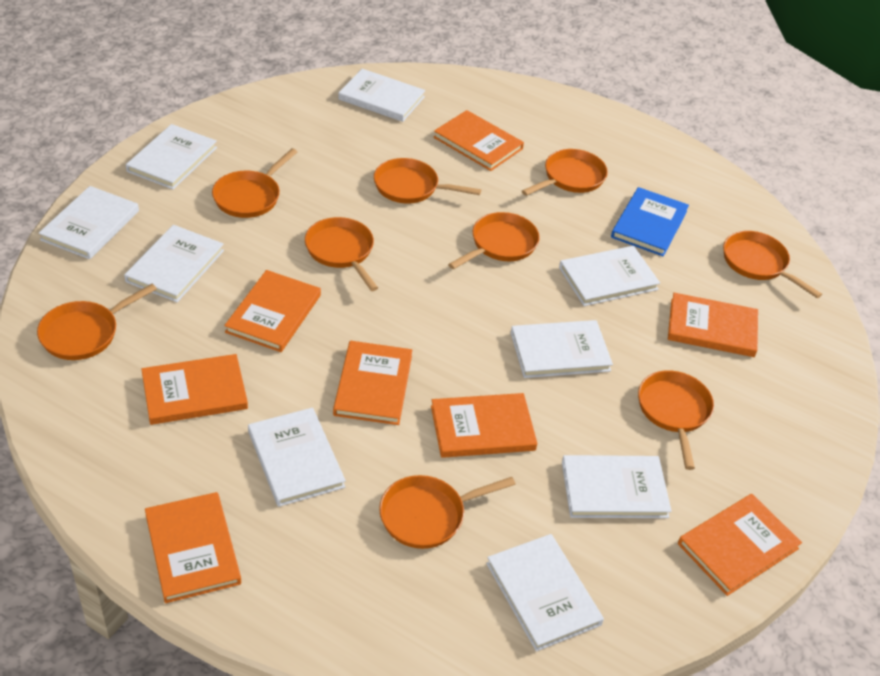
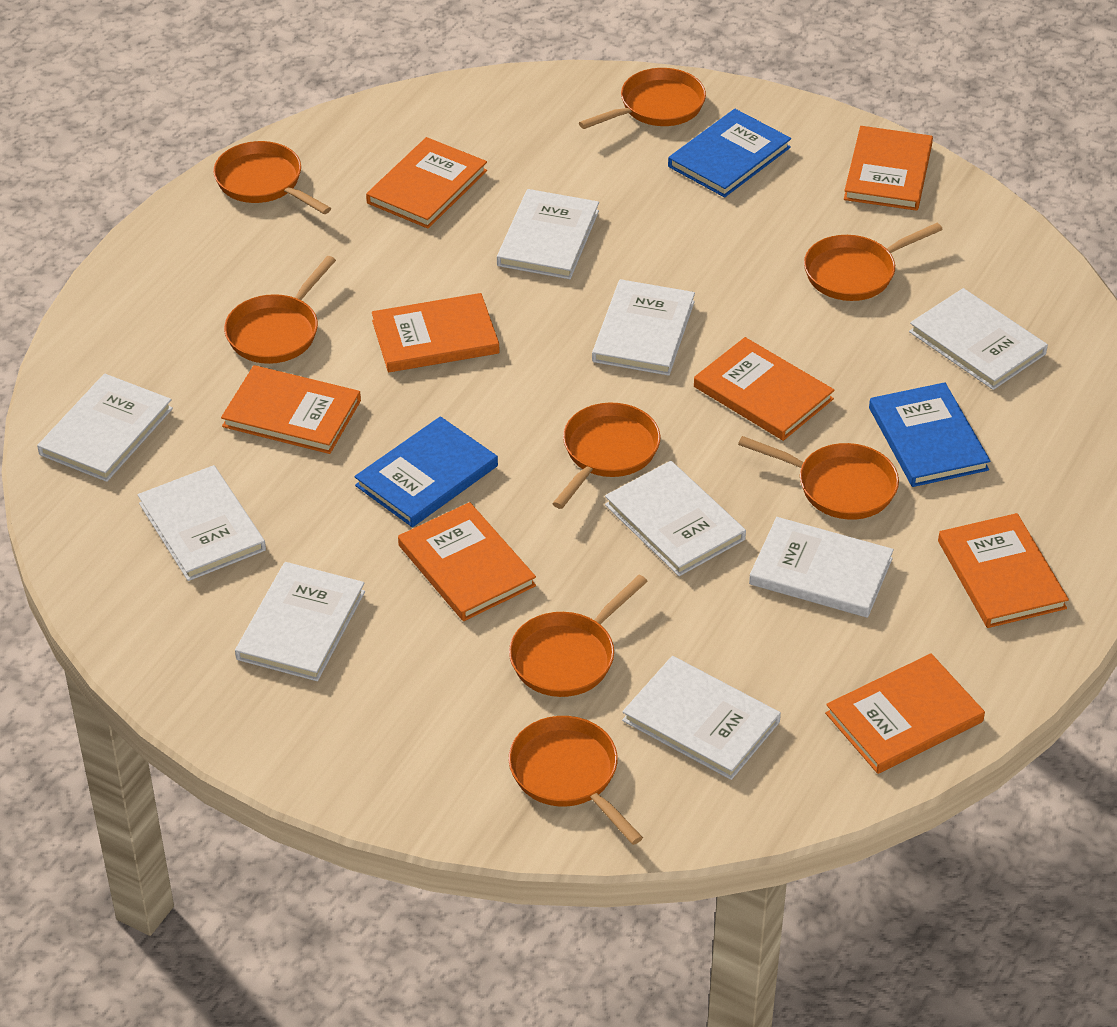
blue book: [611,187,689,256] = 1 -> [354,416,498,527] [668,109,791,198] [869,382,990,487] = 3
orange pan: [37,284,157,360] [212,148,297,218] [305,217,378,291] [374,158,481,204] [379,475,516,549] [448,212,540,269] [522,149,608,196] [638,370,714,470] [723,231,822,298] = 9 -> [213,141,331,214] [224,256,336,364] [509,575,648,697] [509,716,643,845] [552,402,660,509] [579,68,706,129] [738,436,899,520] [804,223,943,301] = 8

